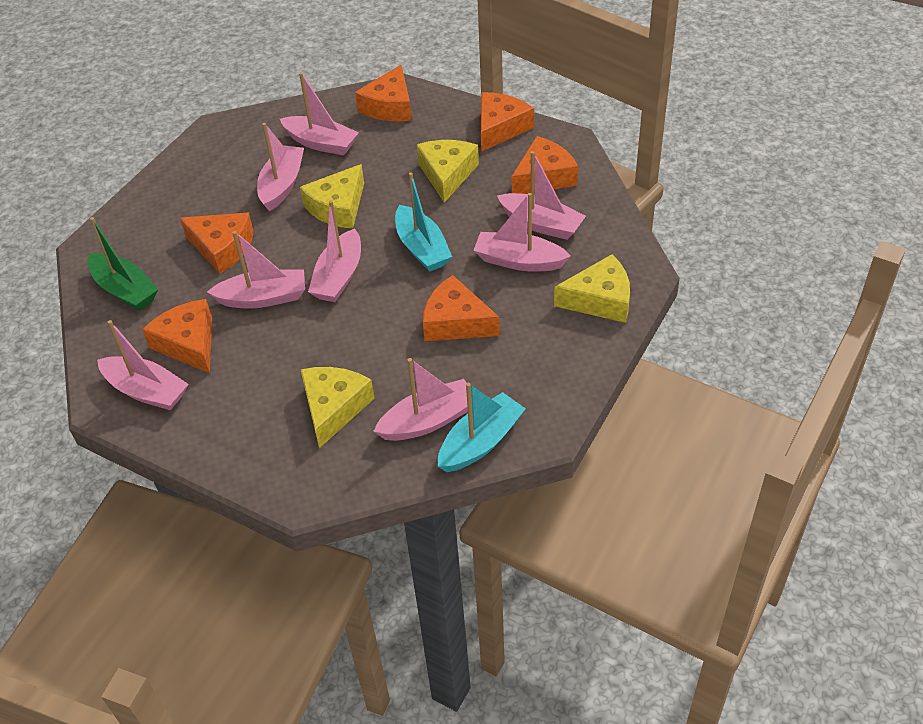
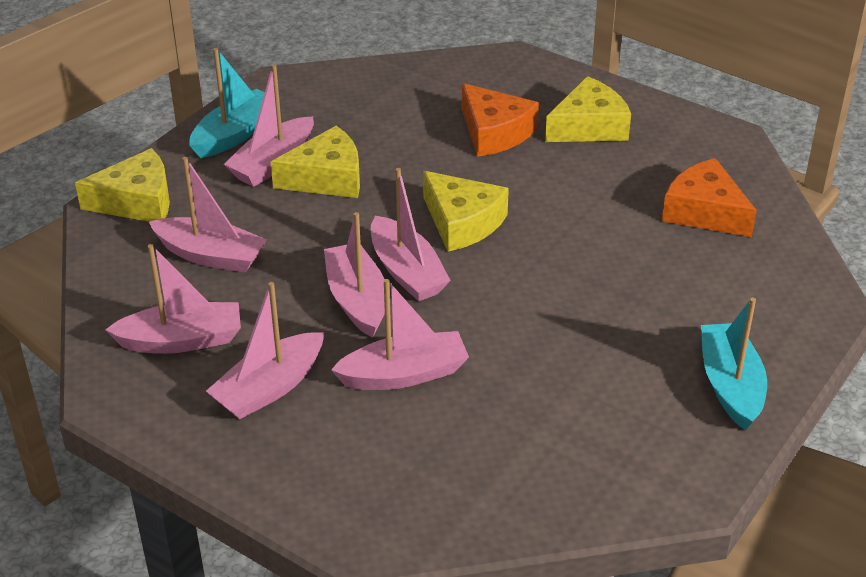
green boat: [88,217,158,311] = 1 -> none = 0
orange cheese: [142,299,212,373] [180,213,254,274] [355,65,412,122] [423,275,500,341] [481,92,534,152] [511,136,578,194] = 6 -> [462,83,539,157] [662,158,757,237] = 2
pink boat: [97,320,188,410] [207,231,305,309] [257,123,304,211] [280,72,359,156] [308,200,361,302] [373,358,468,441] [473,193,571,272] [497,151,586,240] = 8 -> [105,244,241,354] [149,157,267,273] [206,282,324,419] [224,64,314,187] [324,212,385,338] [331,279,469,390] [371,168,451,301] = 7

